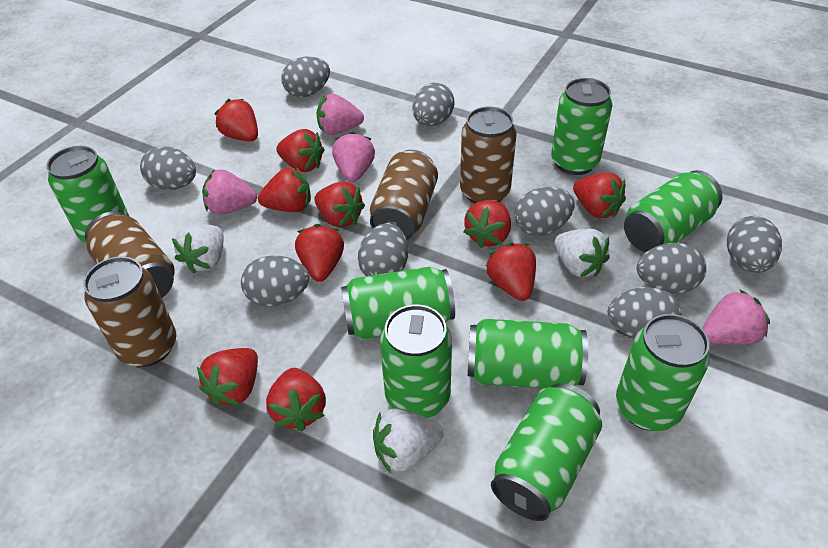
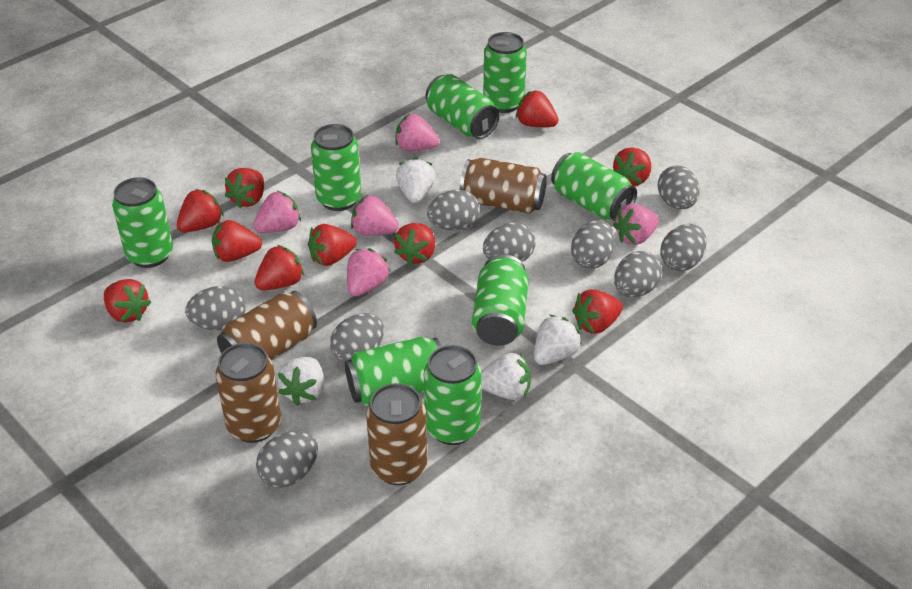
pink strawberry: [202,169,257,214] [316,94,364,135] [332,132,375,182] [702,289,770,345] = 4 -> [253,191,301,233] [347,248,390,296] [351,194,399,236] [396,114,439,151] [613,204,659,245] = 5
white strawberry: [172,224,224,274] [373,409,443,473] [555,229,610,277] = 3 -> [278,357,324,406] [396,157,435,203] [481,353,531,400] [534,315,582,365] = 4

